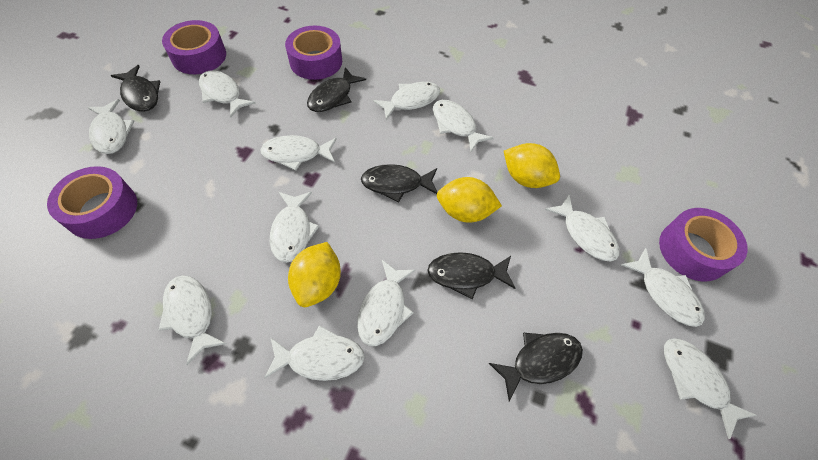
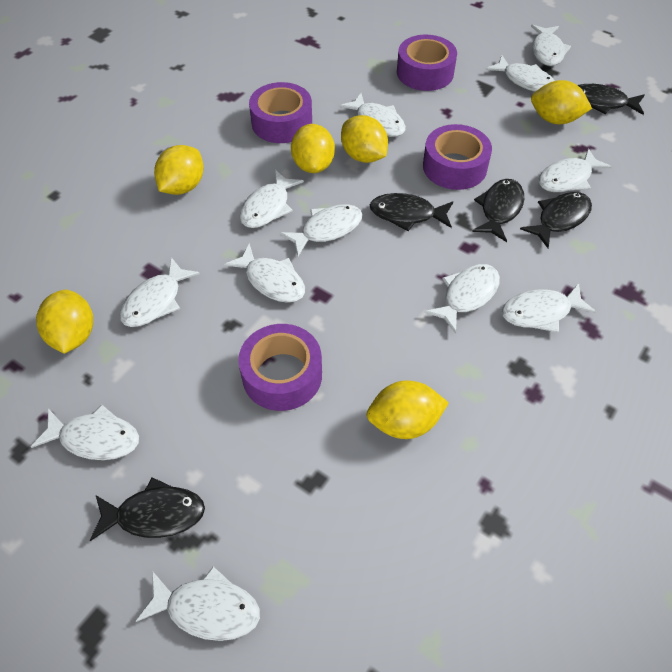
yellow lemon: [288,242,341,307] [437,177,502,223] [504,143,560,188] = 3 -> [36,290,93,354] [154,145,204,195] [291,124,335,173] [341,115,388,163] [367,380,449,439] [531,80,592,124] = 6

